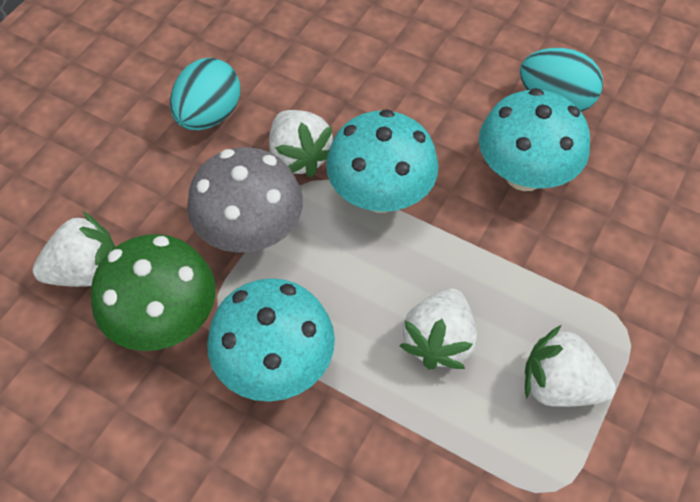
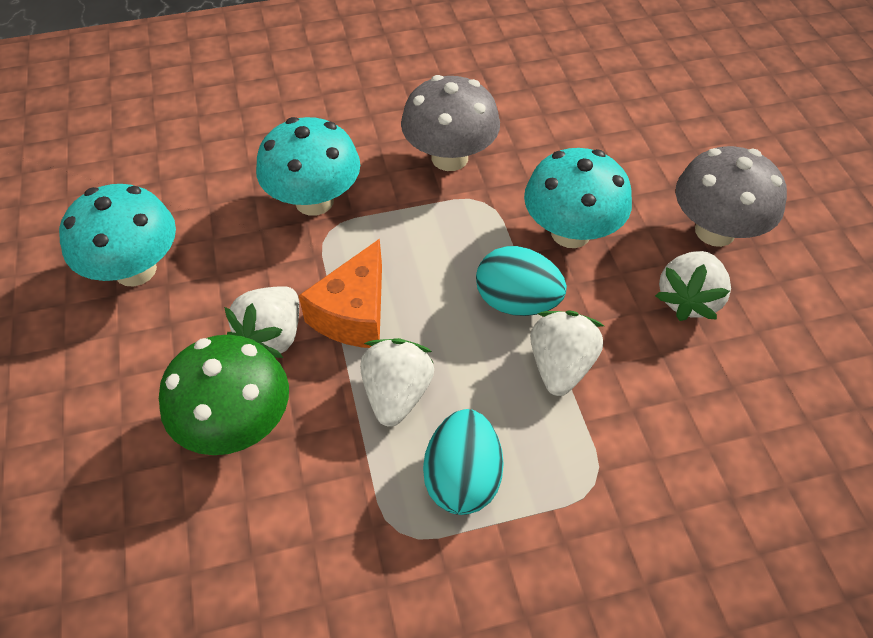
grey mushroom: [187,147,303,253] = 1 -> [401,75,500,171] [676,146,787,247] = 2
orange cheese: none = 0 -> [299,239,382,348] = 1

